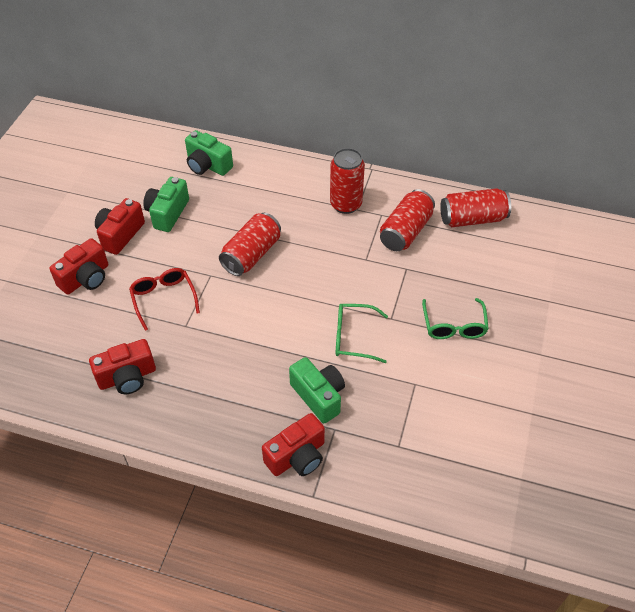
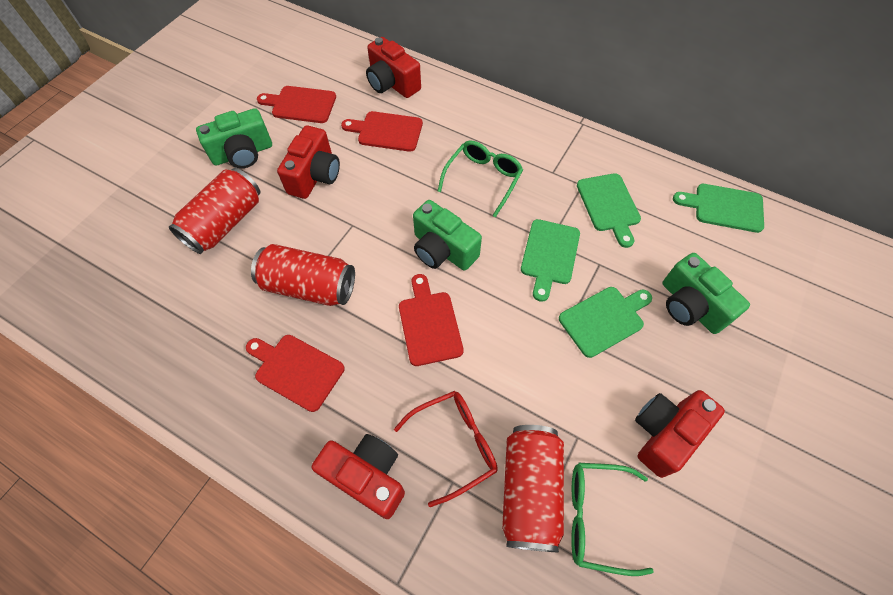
green cutting board: none = 0 -> [521,219,580,302] [559,287,652,358] [577,173,641,248] [673,184,764,233] = 4
red can: [219,213,281,276] [330,148,365,214] [380,189,435,251] [440,188,511,227] = 4 -> [169,168,260,254] [251,244,355,306] [502,425,564,552] = 3
red cutting board: none = 0 -> [246,335,344,412] [257,86,336,123] [341,111,423,152] [399,274,464,366] = 4

